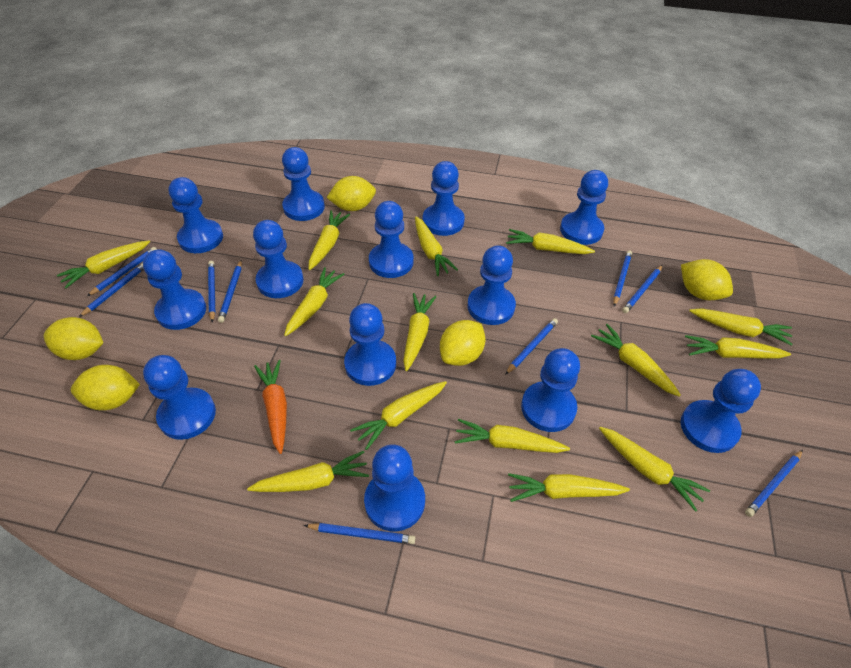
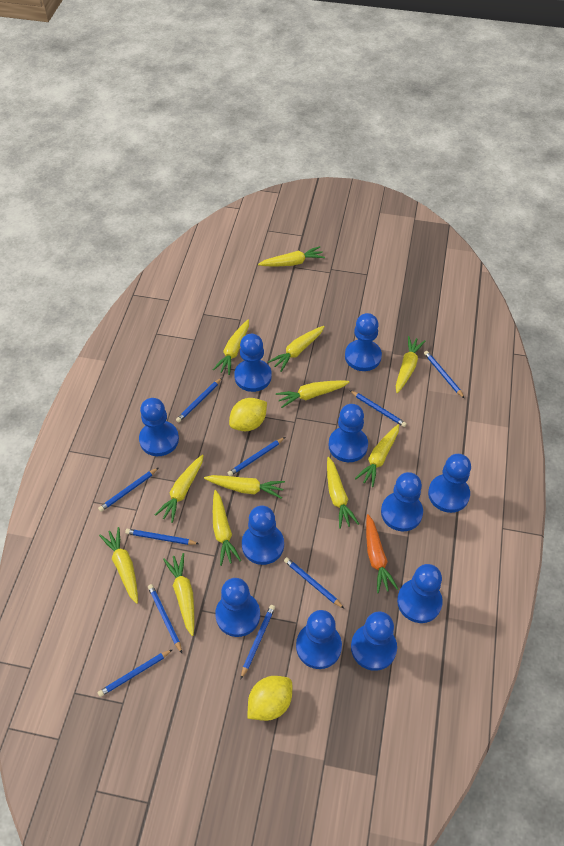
blue pawn: [143,249,206,330] [143,355,216,440] [168,177,223,253] [253,220,304,298] [282,147,325,221] [344,303,396,386] [364,444,425,531] [369,201,413,278] [423,161,465,236] [467,245,516,325] [521,348,580,432] [560,170,608,245] [681,369,761,453] = 13 -> [139,398,179,456] [215,578,260,637] [234,334,272,392] [242,505,284,565] [296,610,342,669] [329,404,368,462] [345,313,382,371] [351,612,397,671] [381,472,423,531] [397,564,443,623] [428,454,471,513] = 11
blue pencil: [79,263,144,317] [87,247,157,296] [208,261,215,323] [218,260,242,323] [304,523,415,544] [505,318,558,375] [613,251,632,306] [622,265,663,313] [745,450,803,517] = 9 -> [98,468,158,512] [98,649,173,697] [125,529,199,545] [148,584,182,653] [176,378,222,423] [228,437,285,476] [241,605,275,679] [284,557,344,608] [349,390,407,427] [424,351,464,398] = 10
yellow carrot: [57,240,150,288] [247,451,369,492] [284,267,344,336] [309,210,351,270] [350,381,447,450] [403,293,436,371] [415,216,458,276] [454,419,570,453] [506,229,595,254] [508,473,630,502] [591,324,681,397] [599,427,710,512] [685,335,791,358] [689,308,793,346] = 14 -> [99,527,138,604] [155,455,203,523] [163,553,194,636] [204,475,285,499] [213,319,249,375] [213,490,241,566] [258,246,325,266] [268,326,325,372] [276,380,349,408] [327,457,359,529] [355,424,399,487] [396,336,425,393] = 12
yellow lemon: [44,317,103,360] [71,365,140,410] [327,176,376,211] [440,320,485,366] [681,259,733,300] = 5 -> [229,398,267,432] [248,676,292,721] = 2

